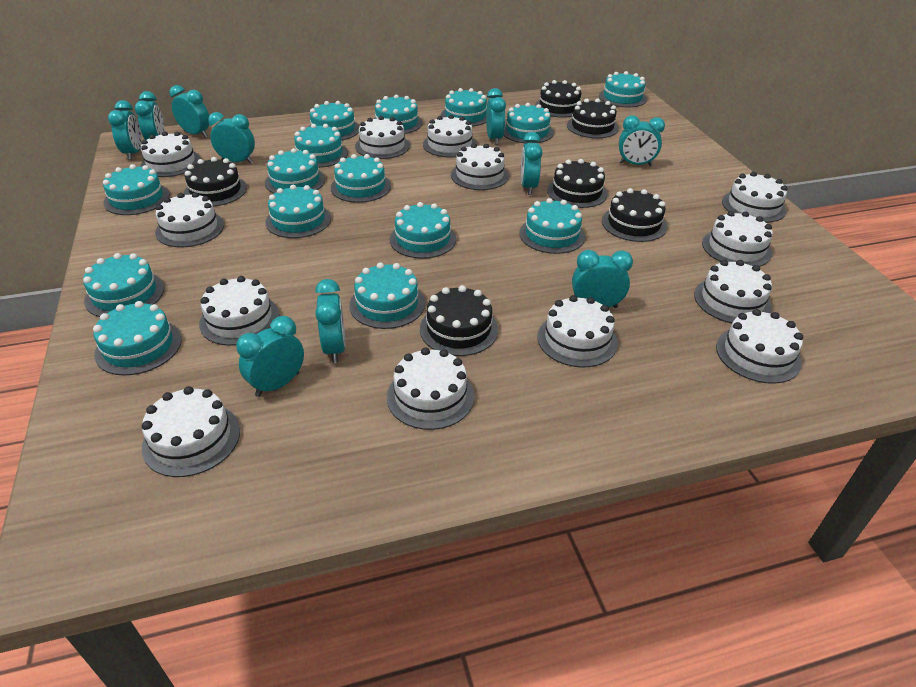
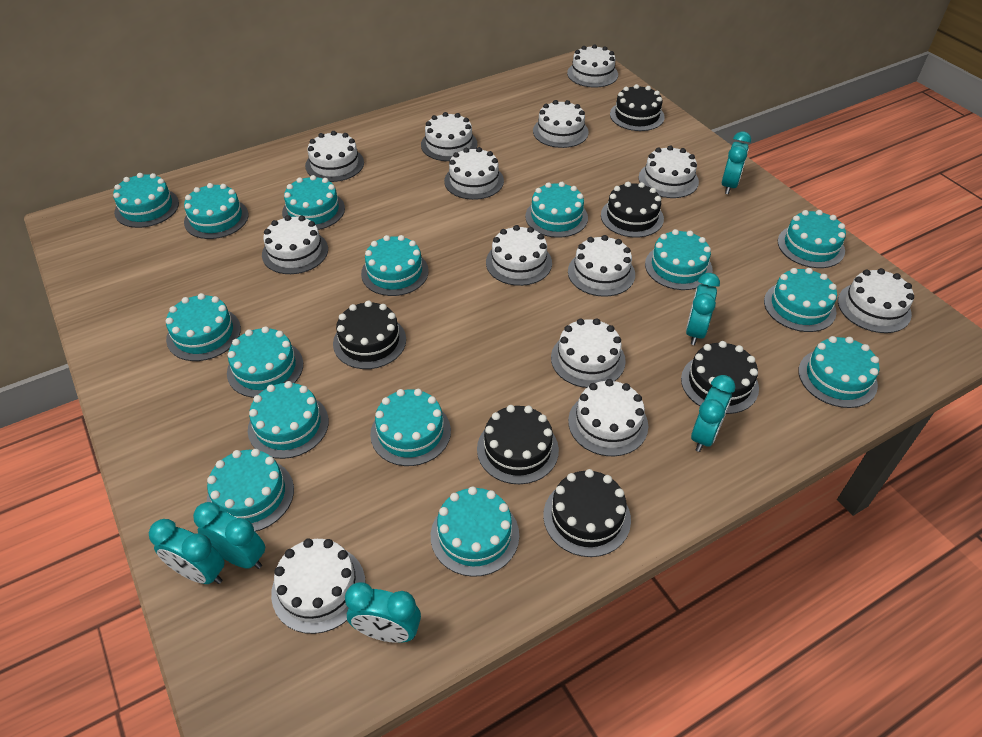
turquoise clock: [108,100,141,160] [135,91,165,140] [170,85,209,138] [208,112,255,164] [236,316,304,397] [315,279,345,363] [486,88,506,145] [521,132,543,195] [572,250,633,308] [619,115,665,166] = 10 -> [149,519,225,584] [193,502,265,569] [345,582,421,643] [686,273,720,345] [691,375,735,452] [722,132,751,194] = 6

